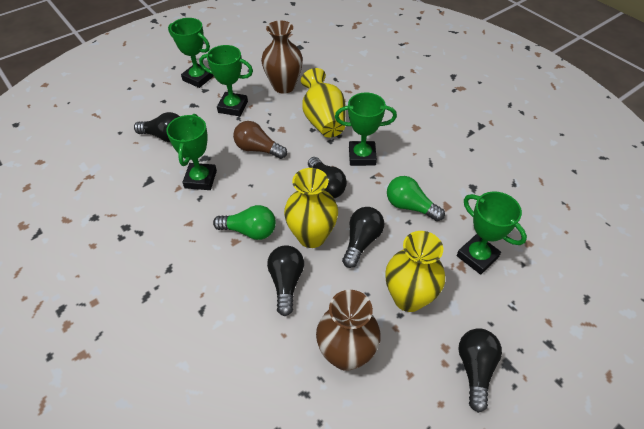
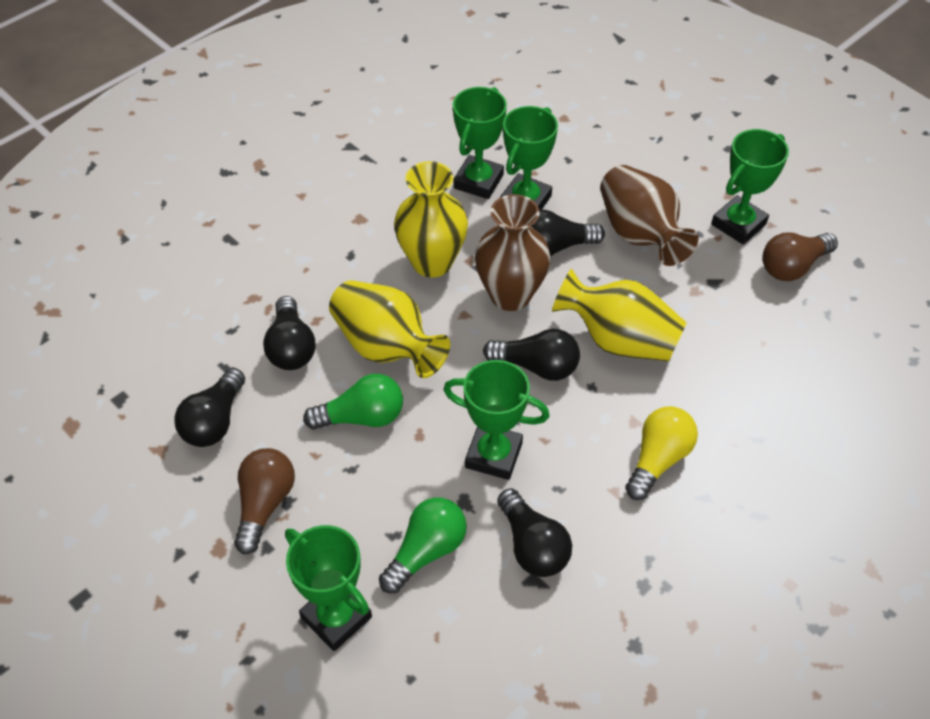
brown light bulb: [233,121,287,159] = 1 -> [234,448,295,554] [762,232,838,281] = 2
yellow light bulb: none = 0 -> [625,406,698,500] = 1

